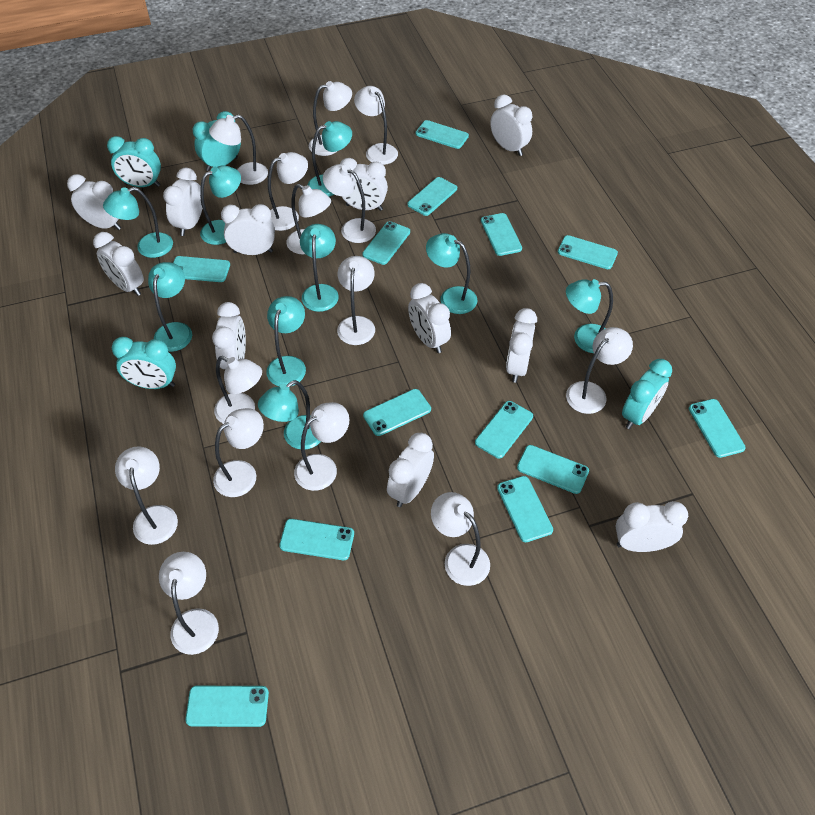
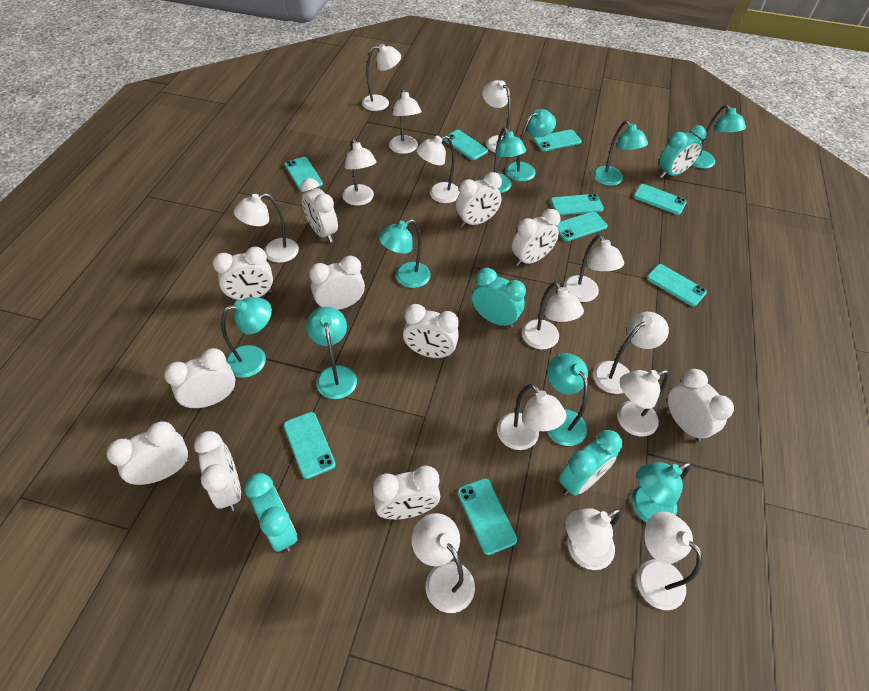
turquoise phone: [173,256,230,282] [185,686,269,727] [279,519,354,560] [362,221,410,265] [363,389,431,436] [407,177,457,216] [416,120,469,149] [475,401,533,459] [481,213,522,256] [497,476,553,542] [517,445,589,494] [558,235,618,269] [689,399,746,458] = 13 -> [284,412,336,479] [285,157,323,191] [444,130,488,160] [457,478,517,555] [534,129,582,151] [550,194,604,215] [556,211,608,241] [633,184,687,215] [647,264,707,306] = 9

